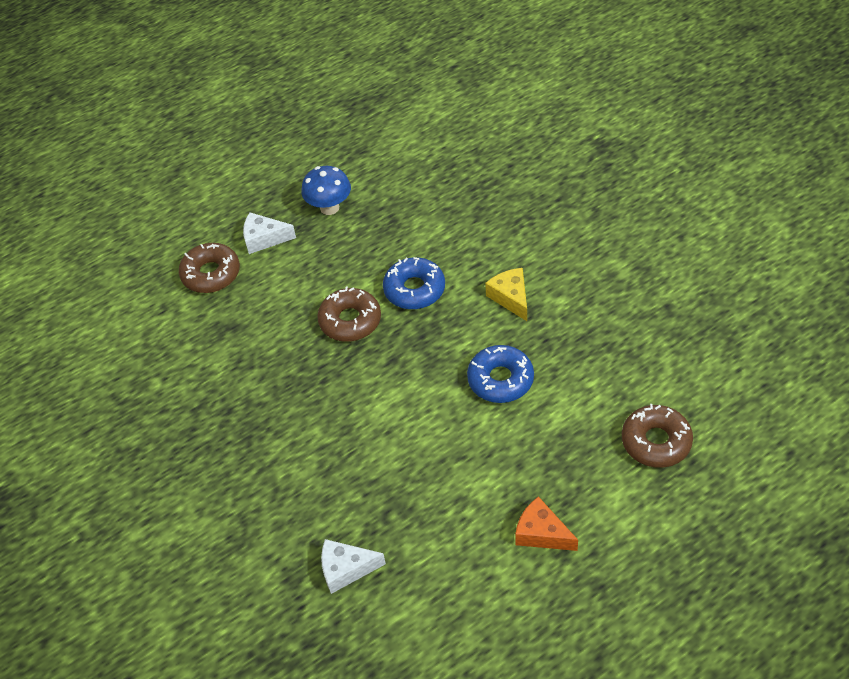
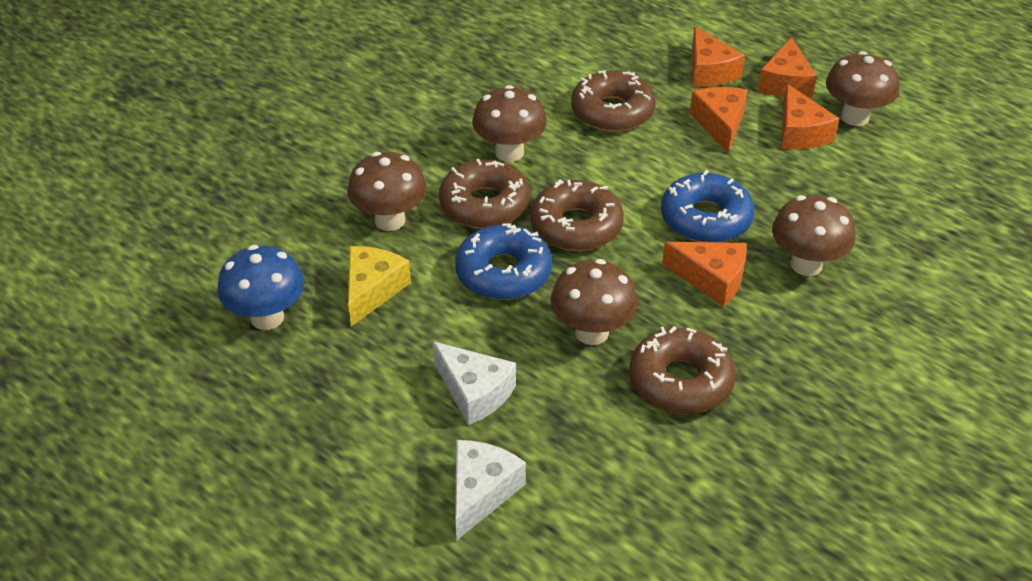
brown donut: [179,243,240,293] [317,286,381,342] [622,404,693,468] = 3 -> [439,159,531,229] [530,179,624,251] [571,70,656,132] [629,326,736,414] = 4
brown mushroom: none = 0 -> [347,152,427,231] [472,85,547,162] [551,259,638,345] [772,195,855,276] [826,51,899,126] = 5
orange cheese: [515,496,578,551] = 1 -> [662,242,747,307] [690,87,748,152] [692,26,745,87] [758,37,817,98] [782,84,840,150] = 5

